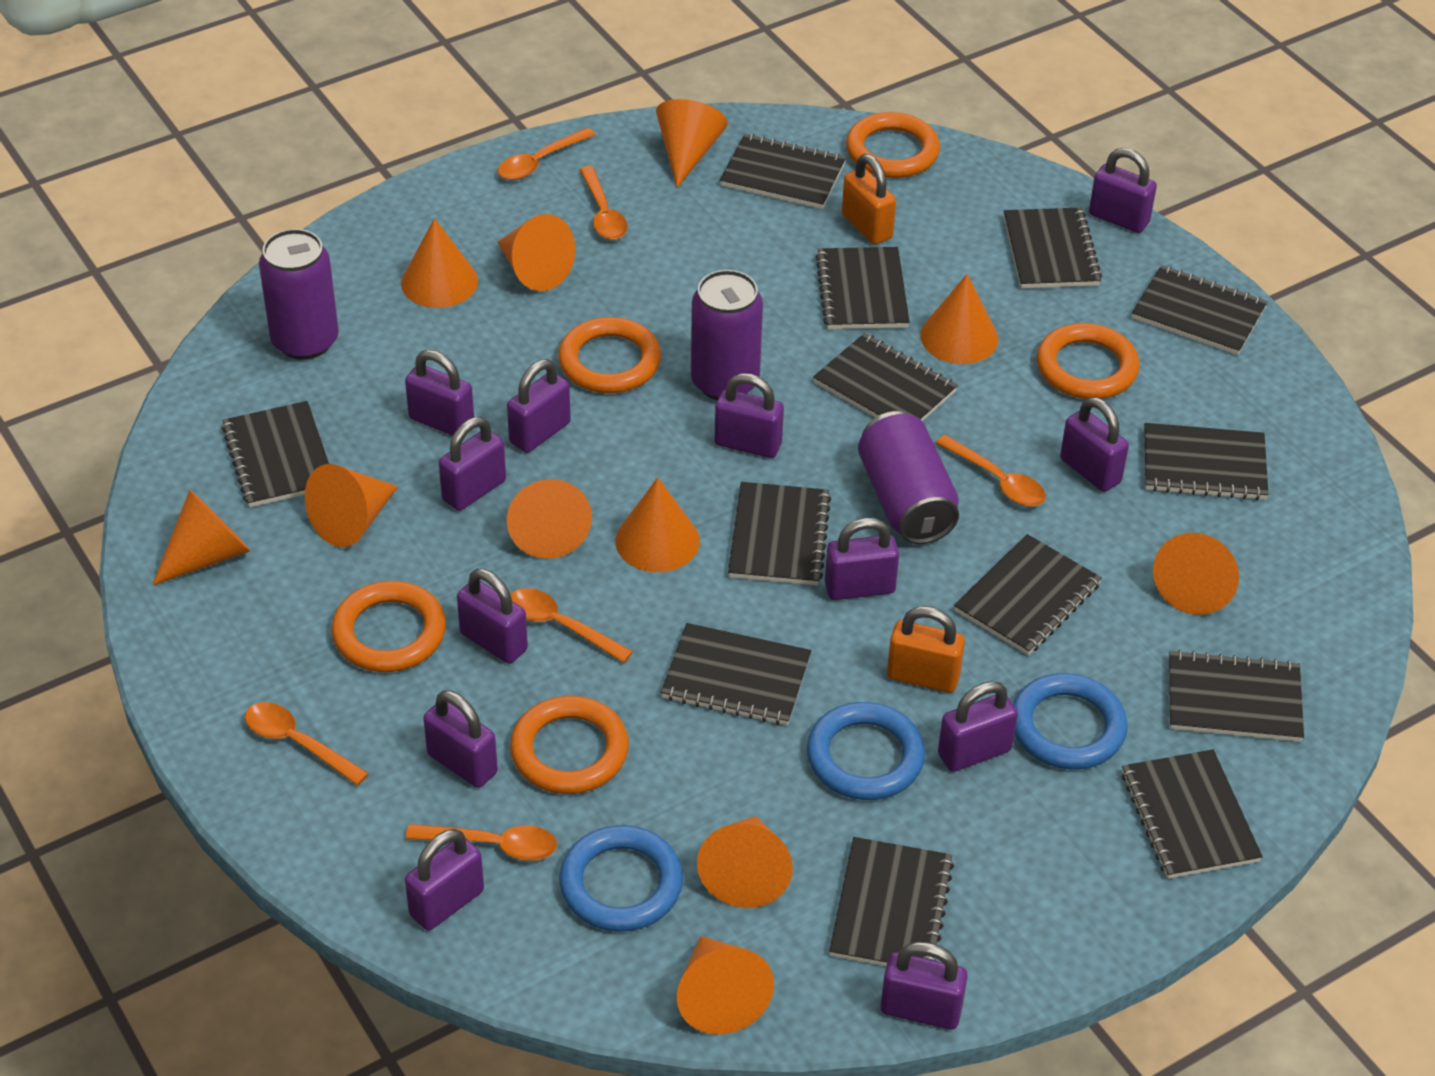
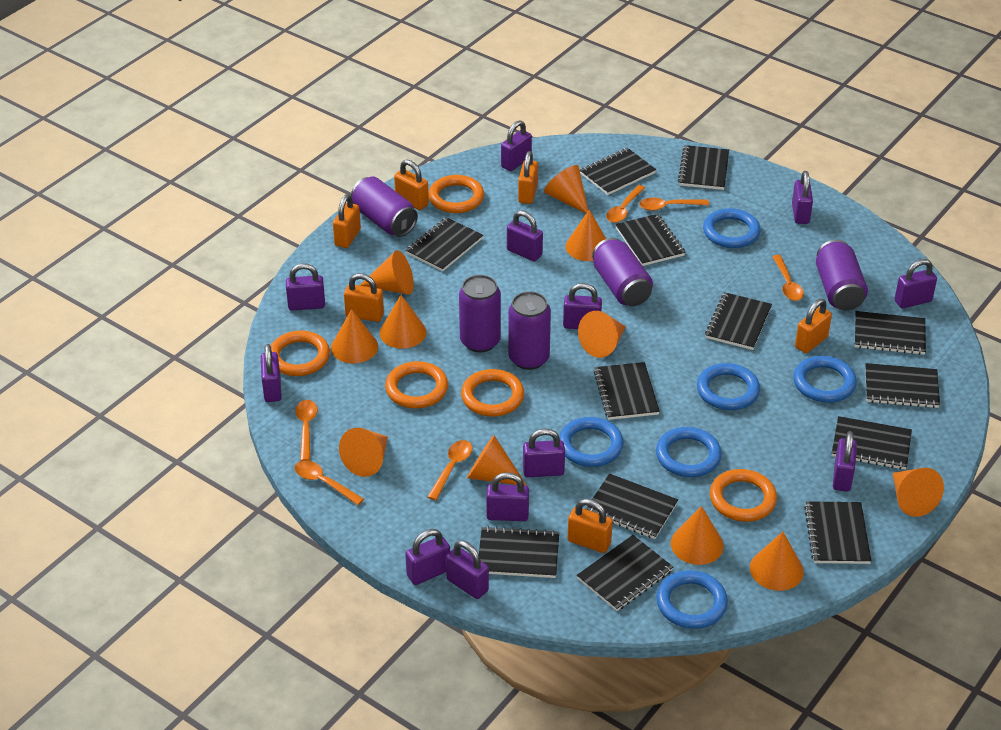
blue ring: [559,825,683,932] [807,702,925,800] [1013,673,1128,770] = 3 -> [559,417,624,467] [656,427,722,477] [656,570,728,629] [697,363,760,410] [703,208,760,248] [793,356,857,403] = 6
orange padlock: [842,154,896,244] [887,606,965,693] = 2 -> [333,194,361,248] [344,273,384,322] [394,160,429,210] [518,151,538,204] [567,499,613,553] [795,299,832,353] = 6
purple can: [259,229,339,360] [691,270,763,400] [858,411,959,544] = 3 -> [351,177,418,237] [459,275,501,353] [508,291,551,370] [592,238,653,306] [816,240,868,311] = 5

